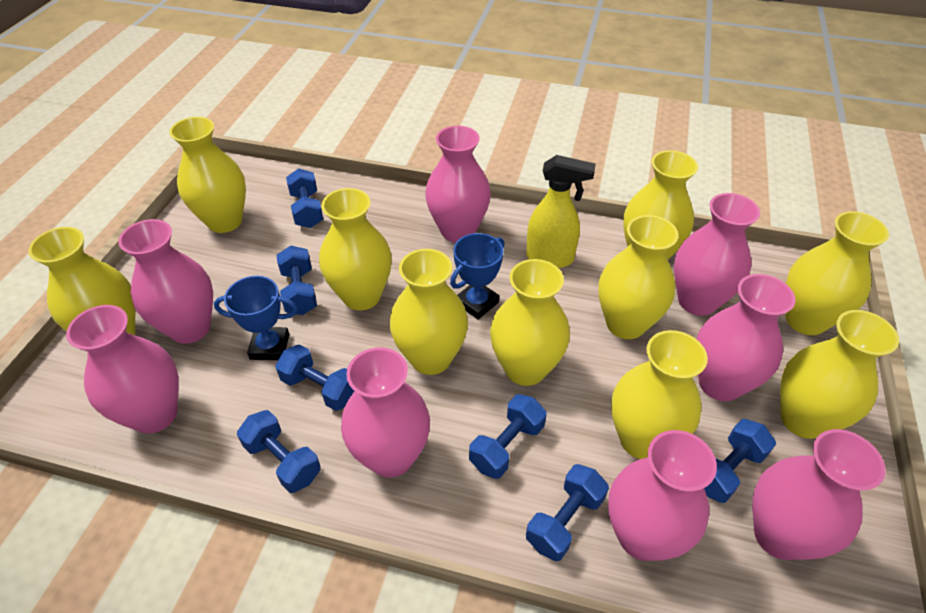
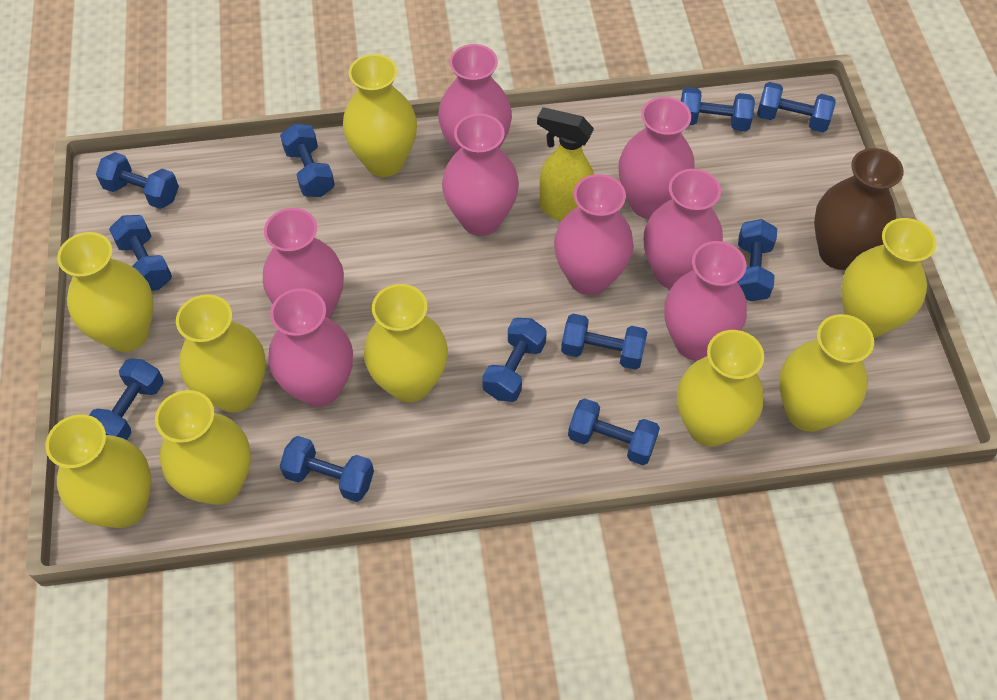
blue dumbbell: [237,410,321,493] [275,344,354,411] [277,246,317,315] [286,168,323,228] [469,394,547,479] [526,464,609,561] [704,419,776,503] = 7 -> [89,359,164,440] [96,152,179,209] [109,215,172,291] [280,124,335,197] [280,436,374,502] [482,318,547,402] [561,314,647,370] [568,398,660,465] [681,87,755,131] [737,219,777,301] [757,82,836,132] = 11
blue trophy: [214,276,298,360] [450,233,505,319] = 2 -> none = 0
brown vase: none = 0 -> [814,148,904,270] = 1
yellow vase: [28,227,136,335] [169,117,246,233] [319,188,392,310] [390,249,468,375] [490,259,570,386] [598,215,679,339] [611,330,708,459] [623,150,698,260] [780,310,899,439] [785,211,889,335] = 10 -> [46,414,151,528] [57,232,154,352] [155,390,251,505] [176,294,266,413] [343,54,417,177] [364,284,448,402] [677,330,764,447] [779,314,874,432] [841,218,936,338] = 9

